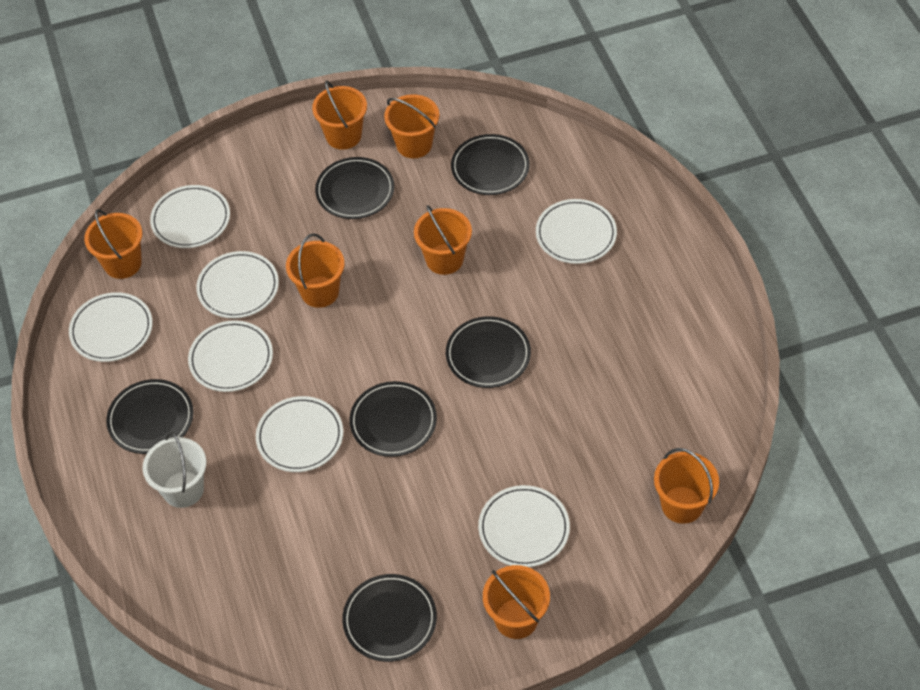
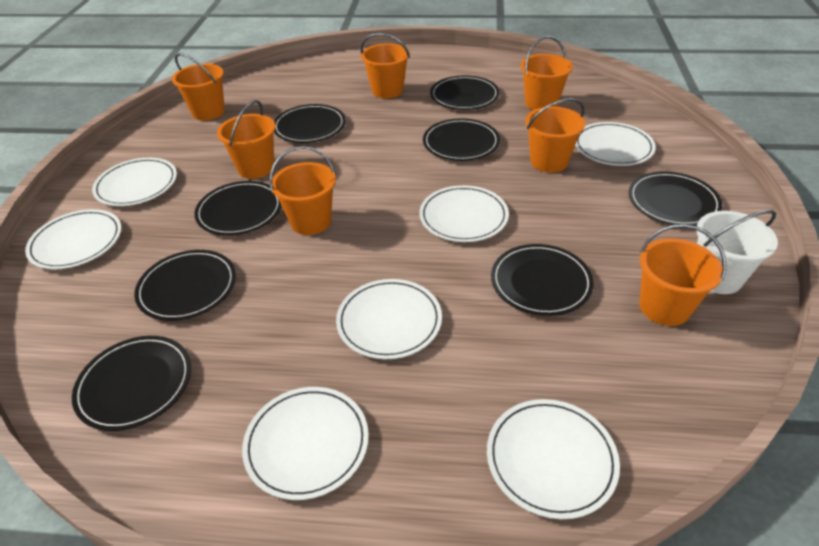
black plate: [106,379,193,454] [315,157,394,219] [342,574,437,662] [349,381,437,457] [446,316,531,388] [451,134,530,195] = 6 -> [72,336,191,431] [134,250,236,321] [194,181,282,235] [274,104,346,143] [423,119,500,161] [430,75,499,110] [491,244,594,316] [629,172,722,226] = 8

